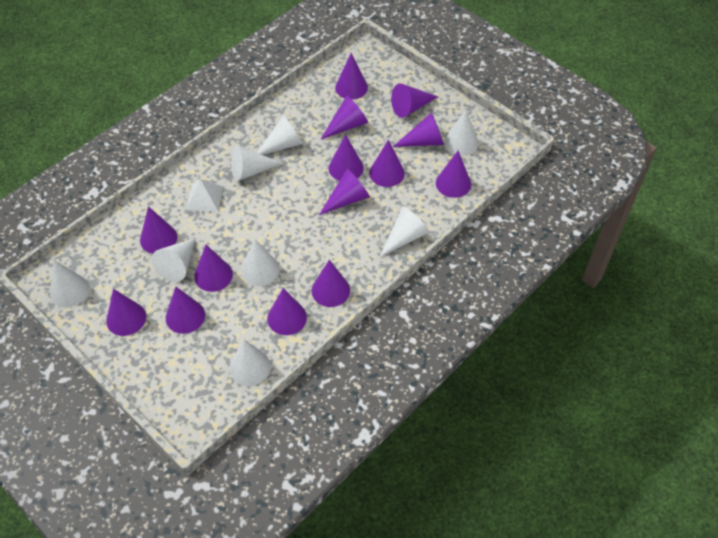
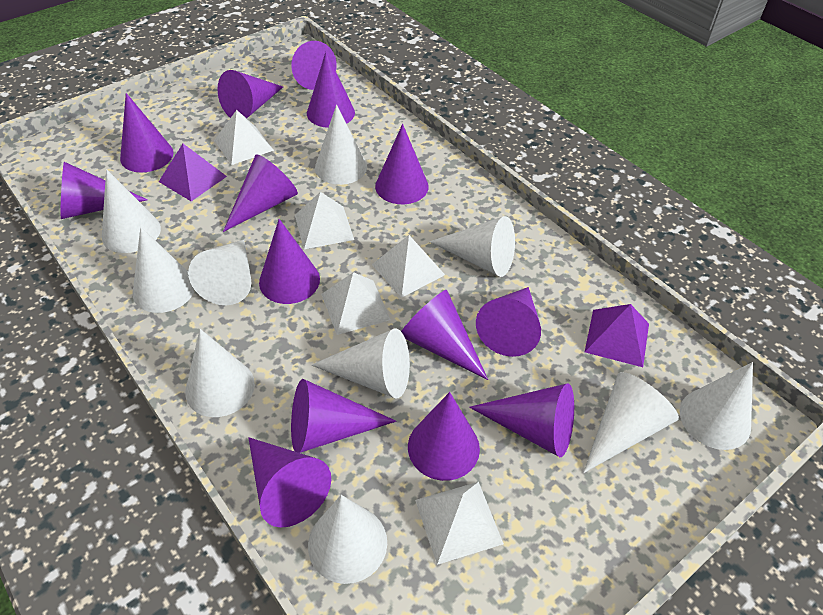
purple pyramid: none = 0 -> [159,144,227,201] [585,304,649,367] = 2
white cone: [50,260,89,307] [152,238,196,282] [229,339,270,386] [231,145,283,181] [241,239,279,286] [257,115,303,155] [380,206,430,257] [444,110,478,156] = 8 -> [102,169,161,253] [133,227,195,313] [185,329,255,417] [188,240,251,305] [308,495,387,584] [311,329,410,398] [315,105,367,185] [429,216,515,277] [583,372,679,473] [679,362,753,450] = 10
white pyramid: [186,179,223,212] = 1 -> [214,110,274,165] [295,192,354,249] [321,272,391,335] [372,235,445,298] [415,482,504,565] = 5

